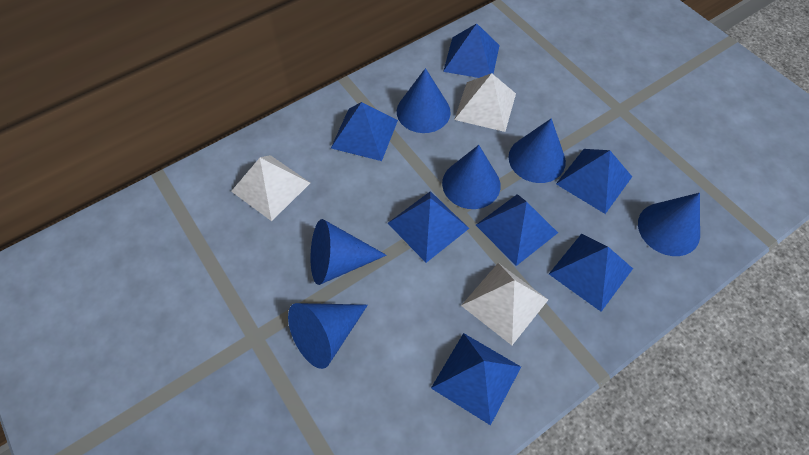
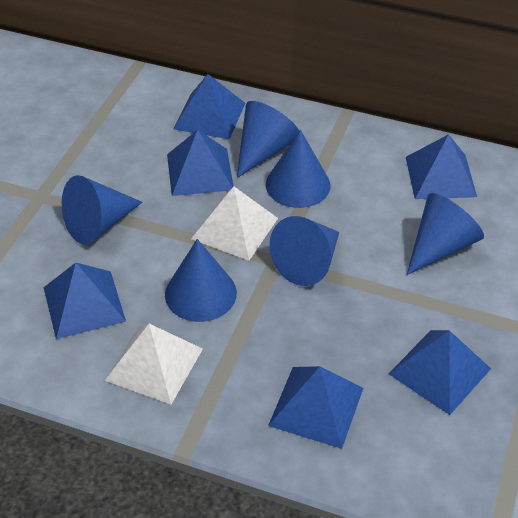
blue pyramid: [331,102,398,161] [388,191,469,263] [431,333,521,425] [443,23,500,78] [476,194,558,266] [549,234,633,312] [556,149,632,214] = 7 -> [43,263,126,339] [167,130,234,196] [173,74,245,139] [268,366,363,449] [389,330,491,415] [406,134,477,199] = 6
white pyramid: [231,155,310,221] [454,73,516,132] [461,263,548,345] = 3 -> [104,324,203,404] [191,187,278,261] = 2

